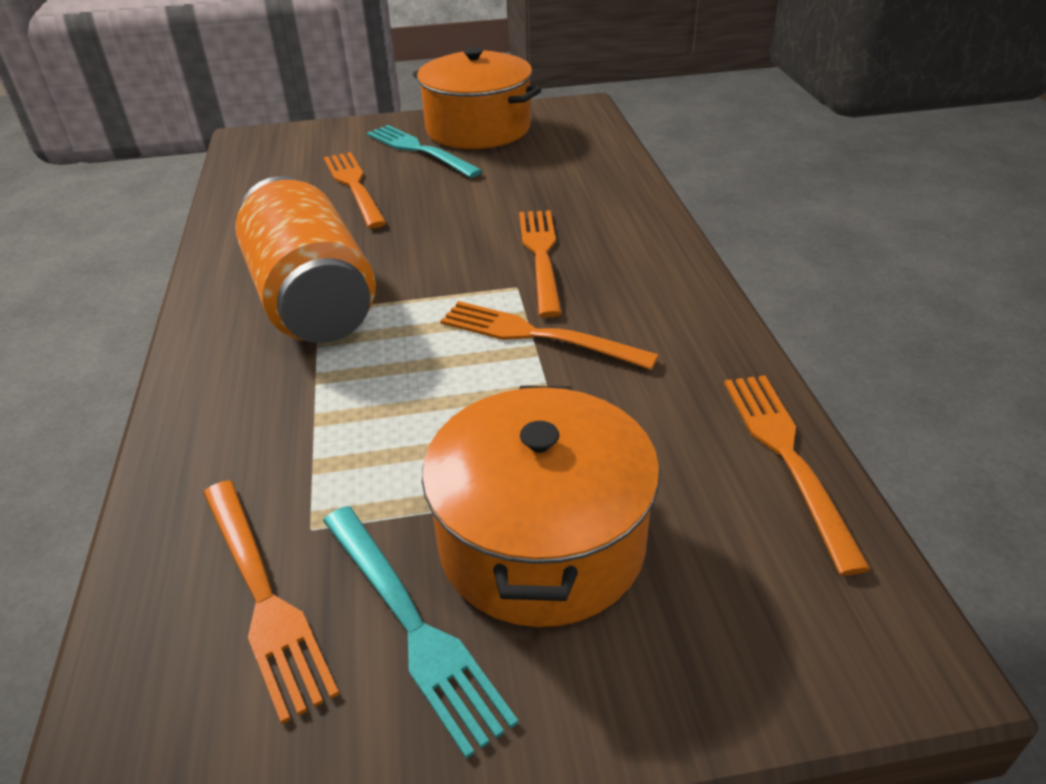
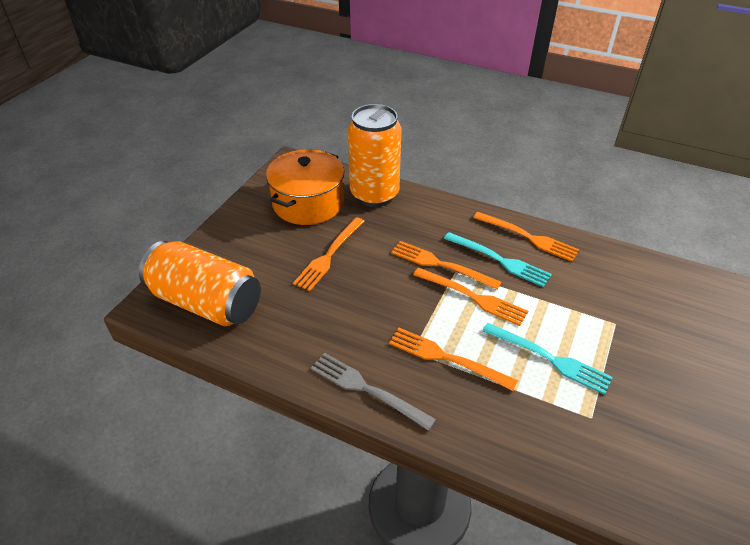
grey fork: none = 0 -> [311,353,436,431] = 1
orange can: [235,176,376,343] = 1 -> [139,241,261,326] [348,104,402,207] = 2
orange pot: [413,47,541,149] [422,386,660,627] = 2 -> [266,149,344,225] = 1

